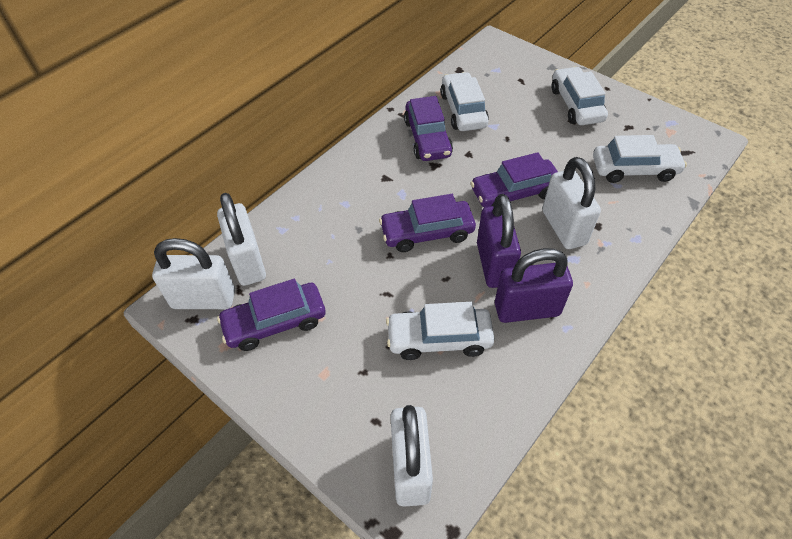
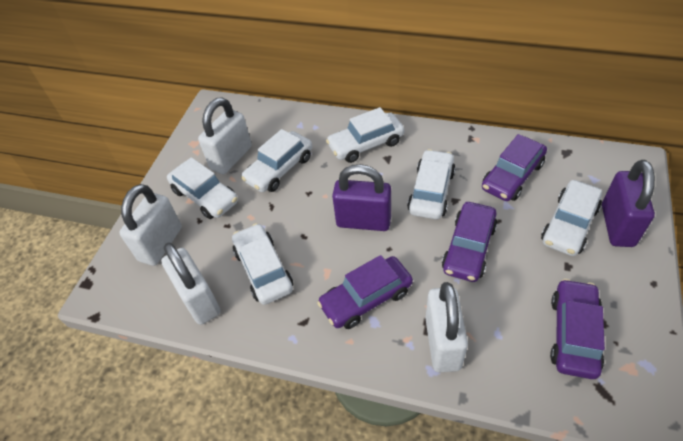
white car: [386,302,494,360] [440,72,489,131] [552,67,608,125] [593,135,687,183] = 4 -> [167,157,238,219] [232,223,293,305] [241,129,312,192] [326,107,404,163] [407,149,455,219] [541,180,602,256] = 6

